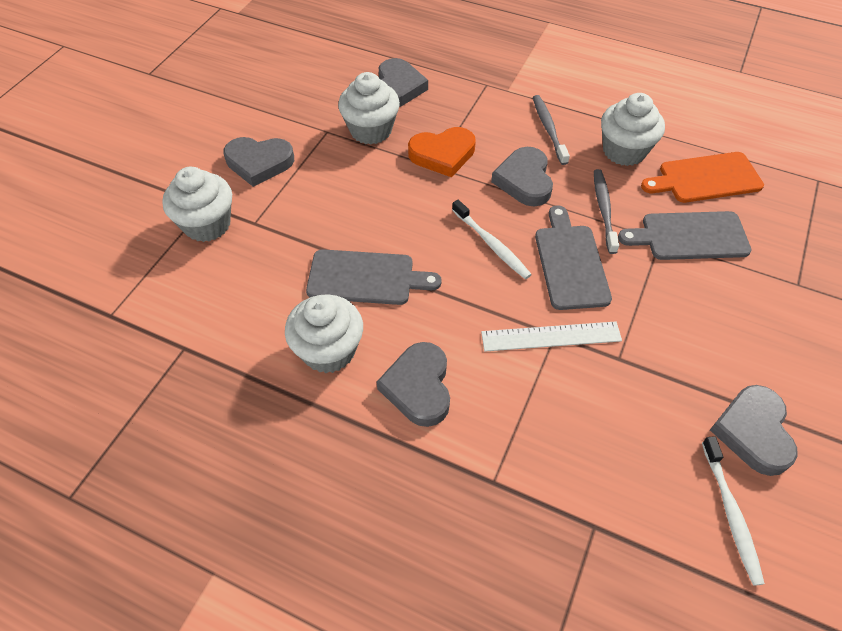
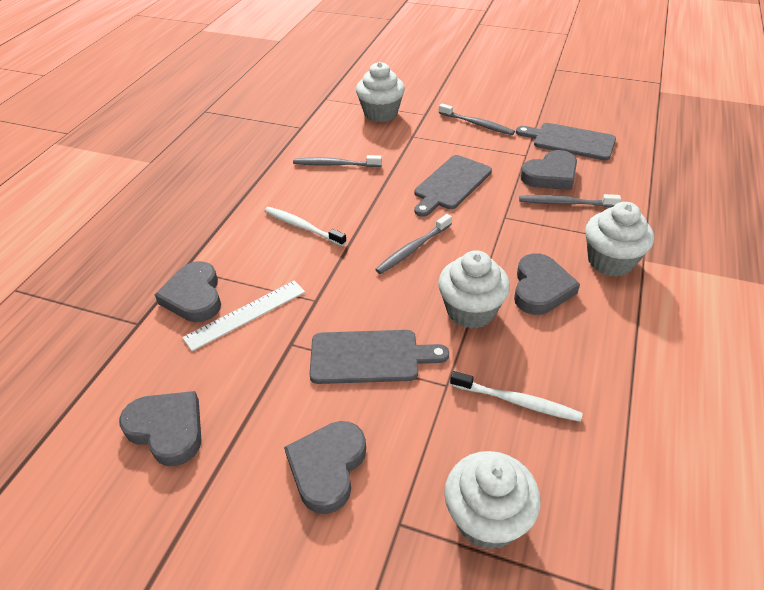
grey toothbrush: [533,95,570,165] [594,169,619,254] = 2 -> [293,155,382,167] [375,214,452,274] [439,103,515,135] [519,194,621,207] = 4
orange cutting board: [641,152,764,203] = 1 -> none = 0
orange heart: [408,127,476,177] = 1 -> none = 0

